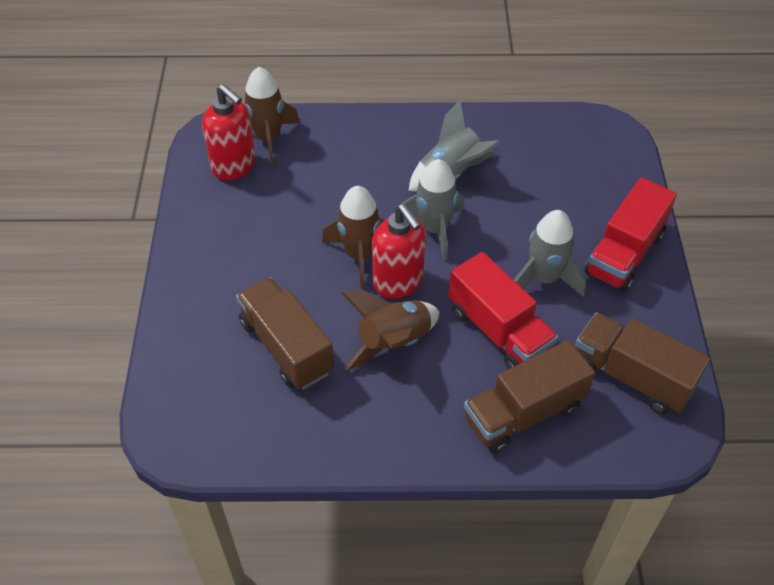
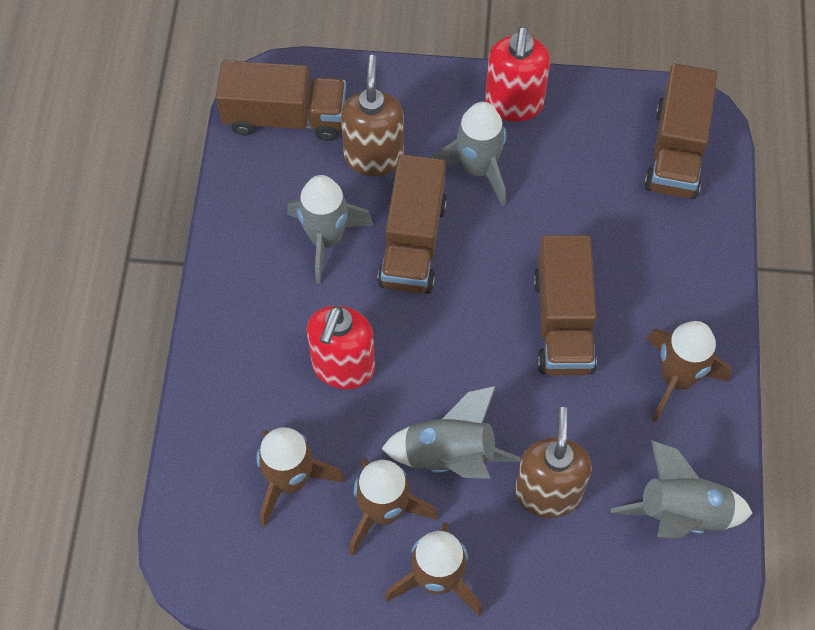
brown rocket: [245,67,300,166] [322,186,385,289] [341,290,439,371] = 3 -> [256,427,344,527] [349,458,438,556] [385,522,483,617] [647,321,731,422] = 4
brown soap dispenser: none = 0 -> [341,55,404,176] [515,407,592,518] = 2
brown truck: [236,277,334,390] [464,340,595,454] [575,312,710,415] = 3 -> [216,60,346,141] [377,154,447,294] [533,235,597,375] [644,63,718,199] = 4
grey rocket: [400,159,464,261] [408,100,501,192] [514,210,586,297] = 3 -> [287,175,373,284] [381,385,520,479] [432,102,506,206] [611,440,753,538] = 4
red truck: [449,252,558,369] [584,177,677,292] = 2 -> none = 0

